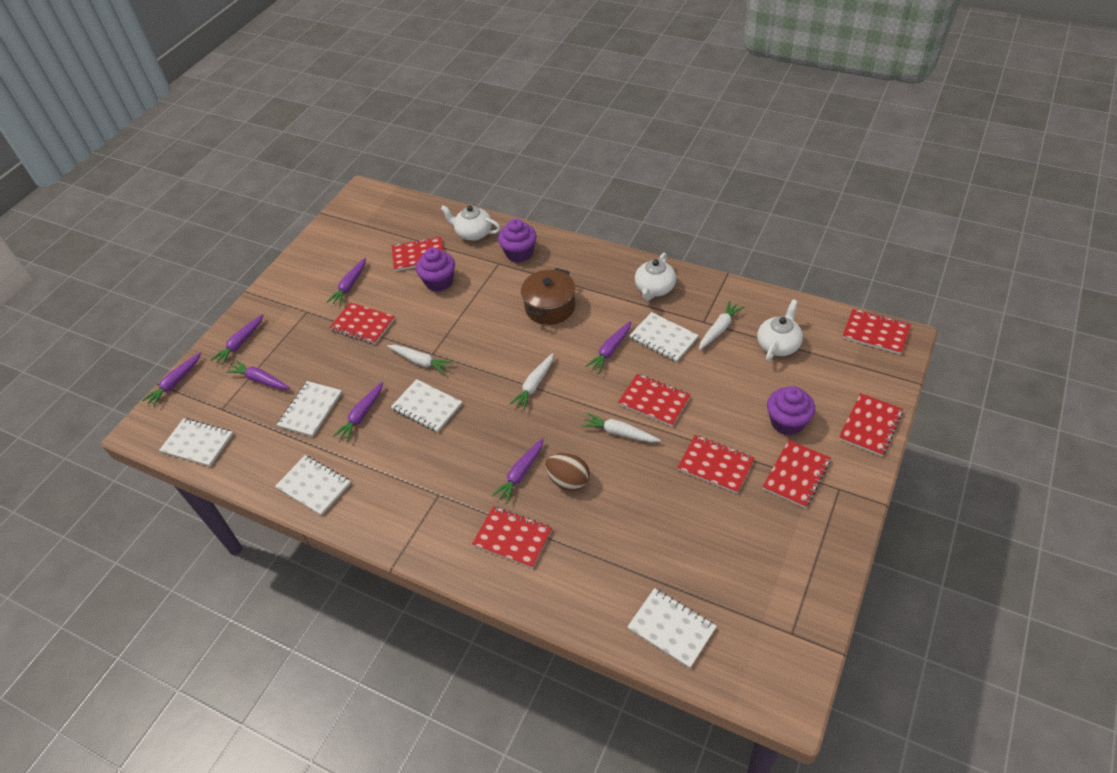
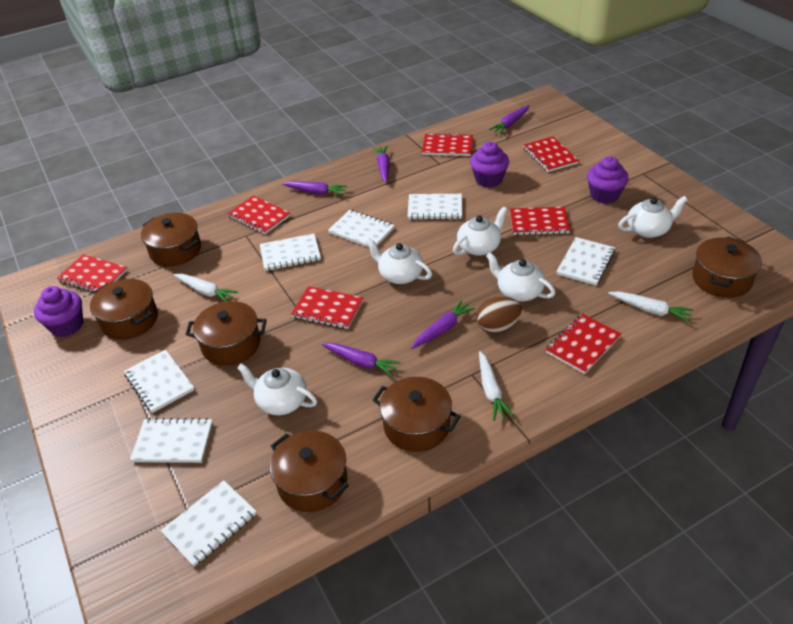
brown pot: [521,268,576,325] = 1 -> [90,279,158,340] [141,213,201,267] [185,301,267,366] [270,431,349,512] [373,377,461,452] [692,237,762,298] = 6
purple carrot: [142,353,201,407] [211,314,263,365] [226,360,290,389] [327,258,366,305] [333,382,383,442] [491,438,544,504] [585,321,631,373] = 7 -> [282,181,347,195] [321,342,401,376] [373,146,390,183] [411,300,475,349] [489,105,529,134] = 5
red notebook: [329,302,395,344] [392,237,444,271] [472,506,552,568] [618,374,691,426] [677,435,754,494] [763,440,831,508] [839,393,903,456] [842,309,911,355] = 8 -> [56,254,127,293] [227,196,291,234] [291,286,364,329] [422,133,473,156] [510,207,570,235] [523,137,579,172] [546,314,621,374] = 7
white carrot: [387,345,453,374] [509,353,554,410] [581,413,661,442] [699,301,744,350] = 4 -> [174,274,238,302] [479,351,514,421] [608,291,694,322] = 3
white notebook: [159,418,233,467] [275,455,351,516] [277,381,342,437] [391,379,462,432] [627,588,717,668] [629,312,699,362] = 6 -> [124,350,194,413] [130,418,213,463] [161,480,257,567] [260,234,321,271] [328,210,395,248] [407,193,462,220] [556,237,615,286] = 7
white teapot: [440,205,501,241] [635,253,676,301] [757,299,803,362] = 3 -> [237,364,317,415] [366,238,432,284] [453,207,508,256] [486,252,556,302] [618,196,688,238] = 5

